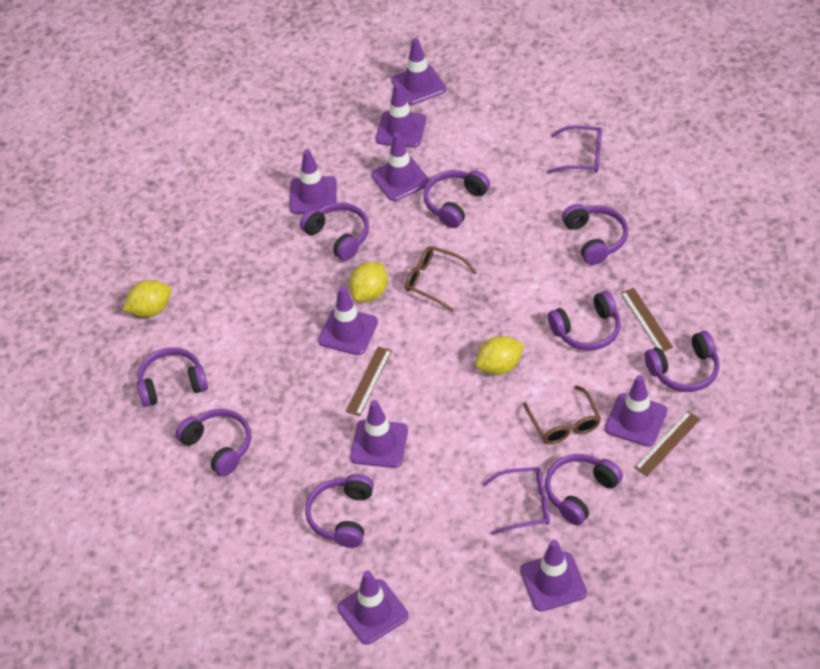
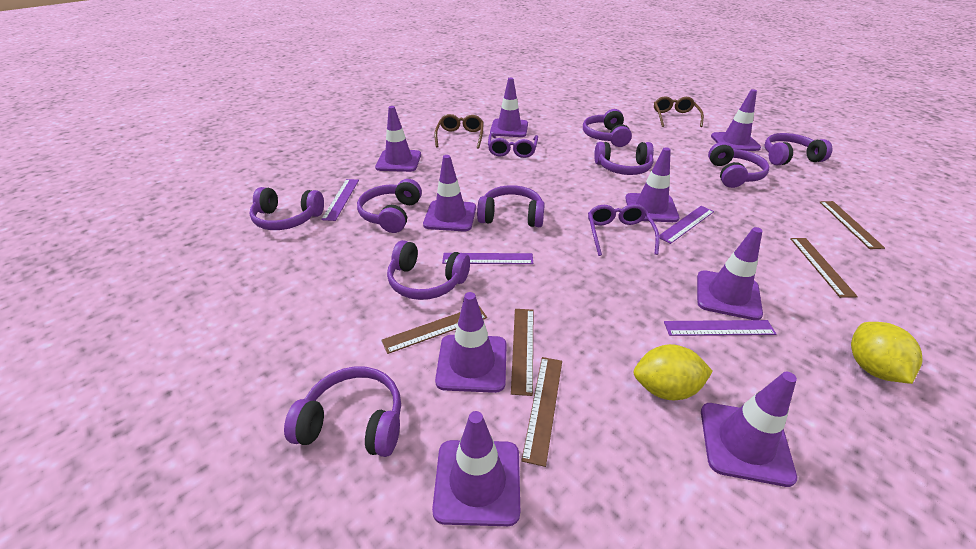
brown ruler: [346,346,392,416] [621,288,673,352] [634,411,700,476] = 3 -> [381,306,487,354] [511,309,533,396] [521,357,562,467] [790,238,858,298] [820,201,885,249] = 5
purple ruler: none = 0 -> [321,179,359,221] [442,253,533,264] [659,206,714,244] [664,320,776,336] = 4
yellow lemon: [123,280,171,317] [349,262,388,302] [475,336,524,375] = 3 -> [634,344,713,400] [851,322,923,384] = 2

